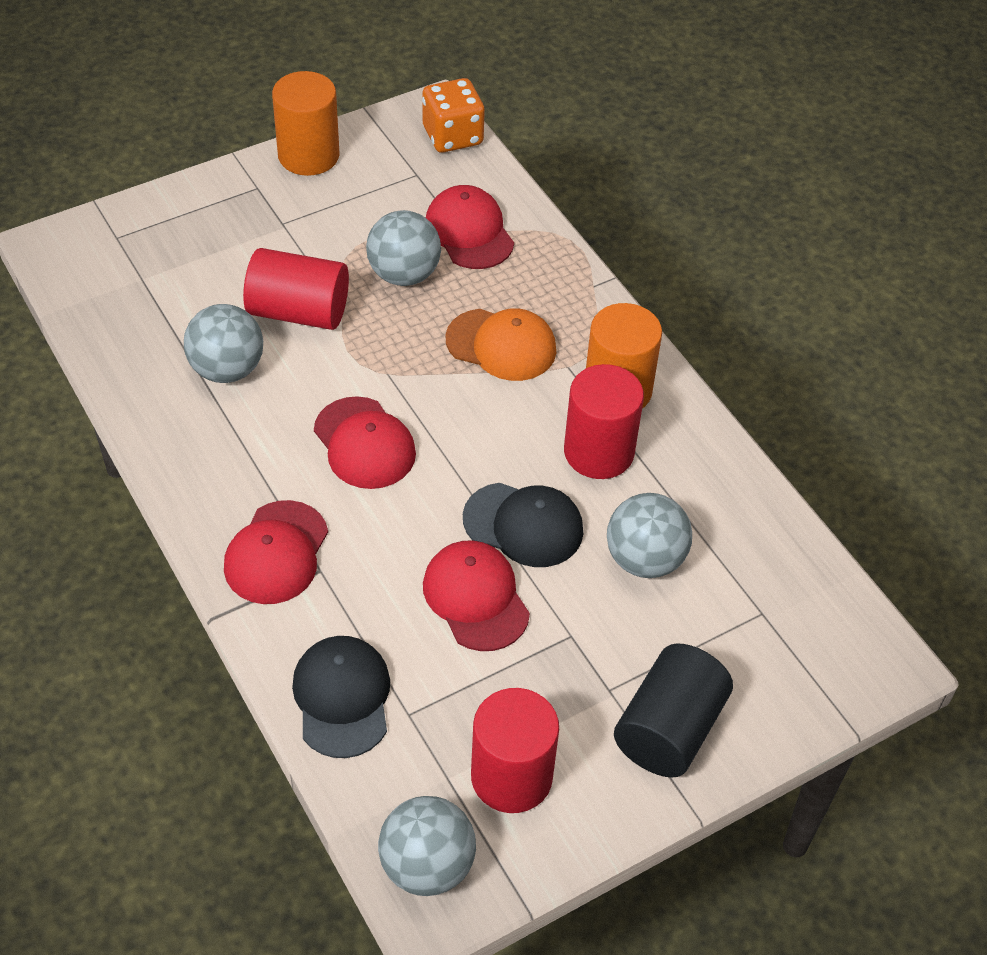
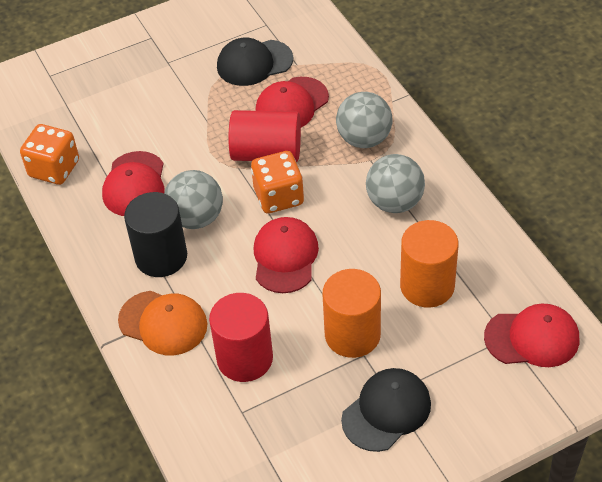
grey ball: [184,304,263,383] [366,210,441,286] [378,796,476,896] [607,493,692,578] = 4 -> [164,170,223,229] [336,92,392,148] [366,154,425,213] = 3
orange dice: [422,78,485,153] = 1 -> [20,124,79,185] [251,151,304,213] = 2
red cylinder: [243,248,349,330] [471,688,559,813] [564,364,644,479] = 3 -> [209,293,273,382] [229,110,301,162] = 2

